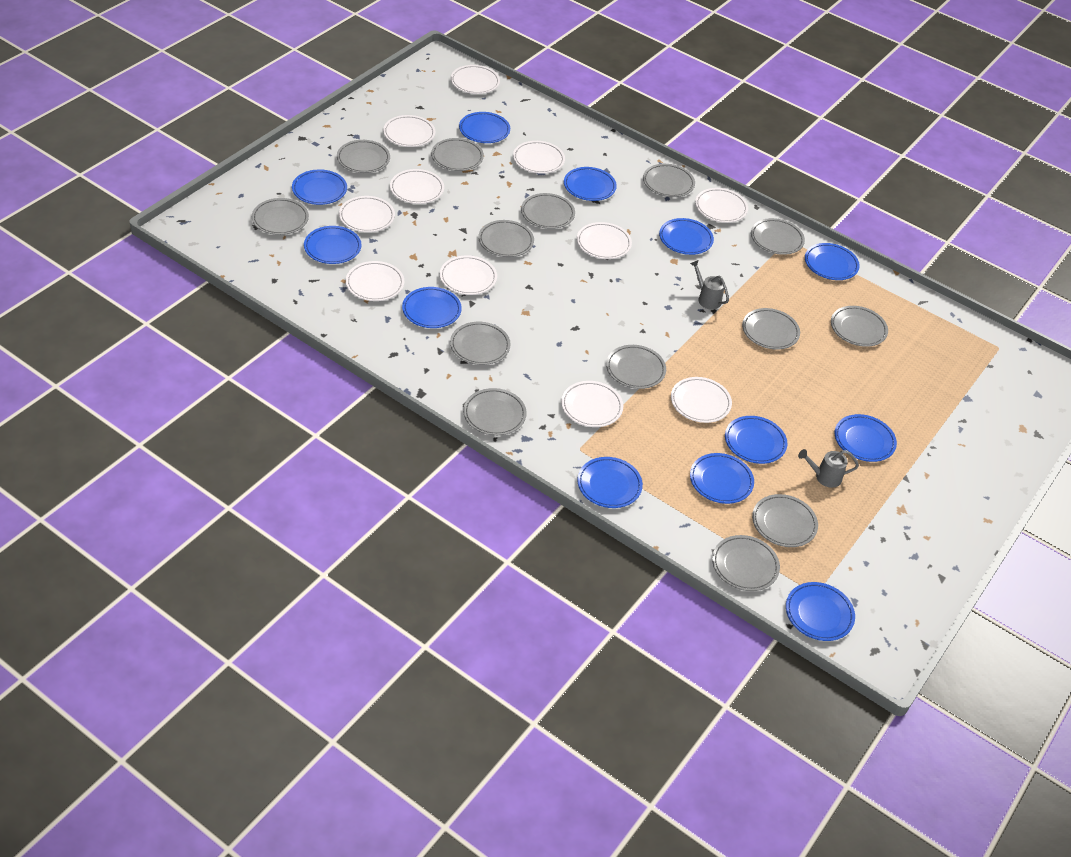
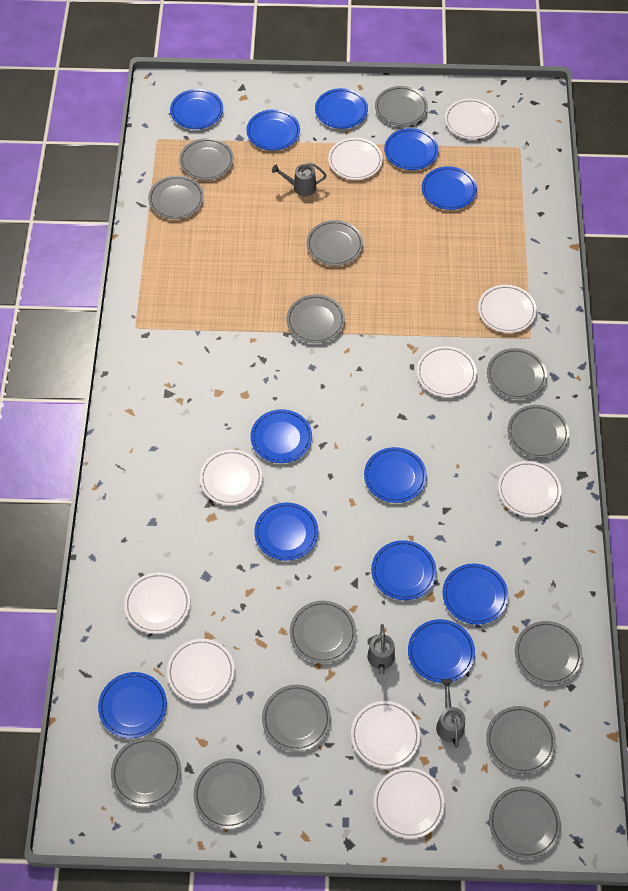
grey watering can: [690,260,729,310] [798,449,859,488] = 2 -> [272,163,326,196] [367,624,395,684] [436,679,466,748] = 3
white plate: [339,196,395,232] [346,261,404,301] [383,115,435,147] [390,169,444,204] [440,255,497,295] [451,65,500,94] [513,141,565,174] [561,381,623,427] [577,222,632,259] [671,377,732,423] [695,188,748,223] = 11 -> [124,572,190,634] [167,639,235,703] [200,450,262,505] [328,138,383,180] [351,701,420,769] [373,767,445,839] [417,346,477,397] [445,99,498,139] [478,285,537,333] [498,461,561,517] = 10

